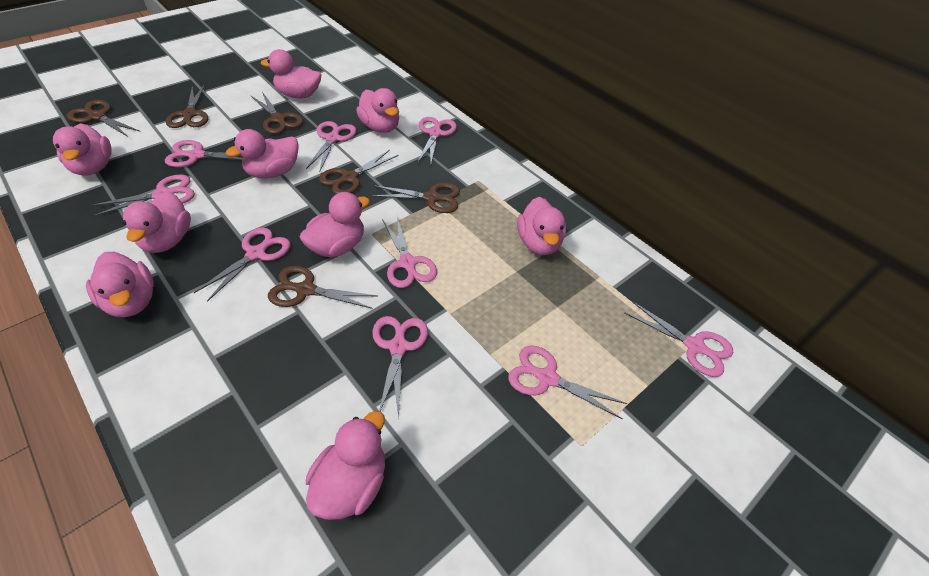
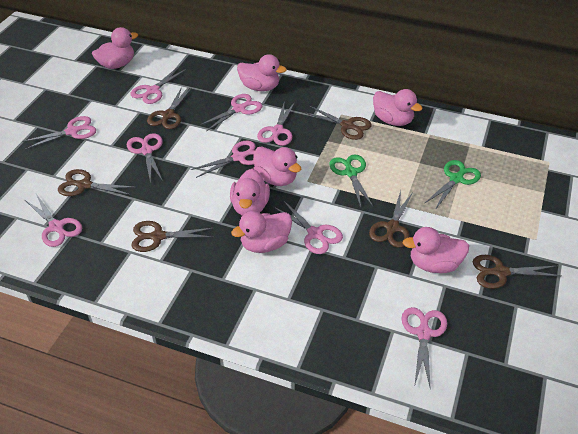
green scissors: none = 0 -> [329,155,373,207] [424,160,481,210] = 2
pink duck: [53,123,111,176] [86,252,154,317] [123,191,191,253] [226,129,299,179] [261,49,321,98] [300,192,370,257] [306,411,385,520] [356,88,399,133] [517,197,566,255] = 9 -> [92,27,138,69] [230,169,270,216] [231,211,292,253] [237,54,286,91] [253,147,301,186] [373,89,422,126] [403,227,469,273] = 7

